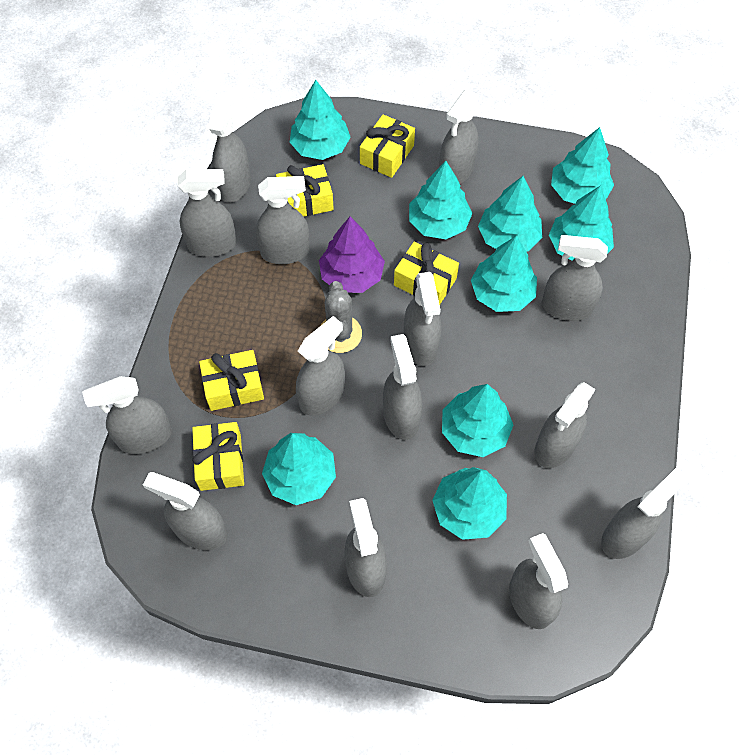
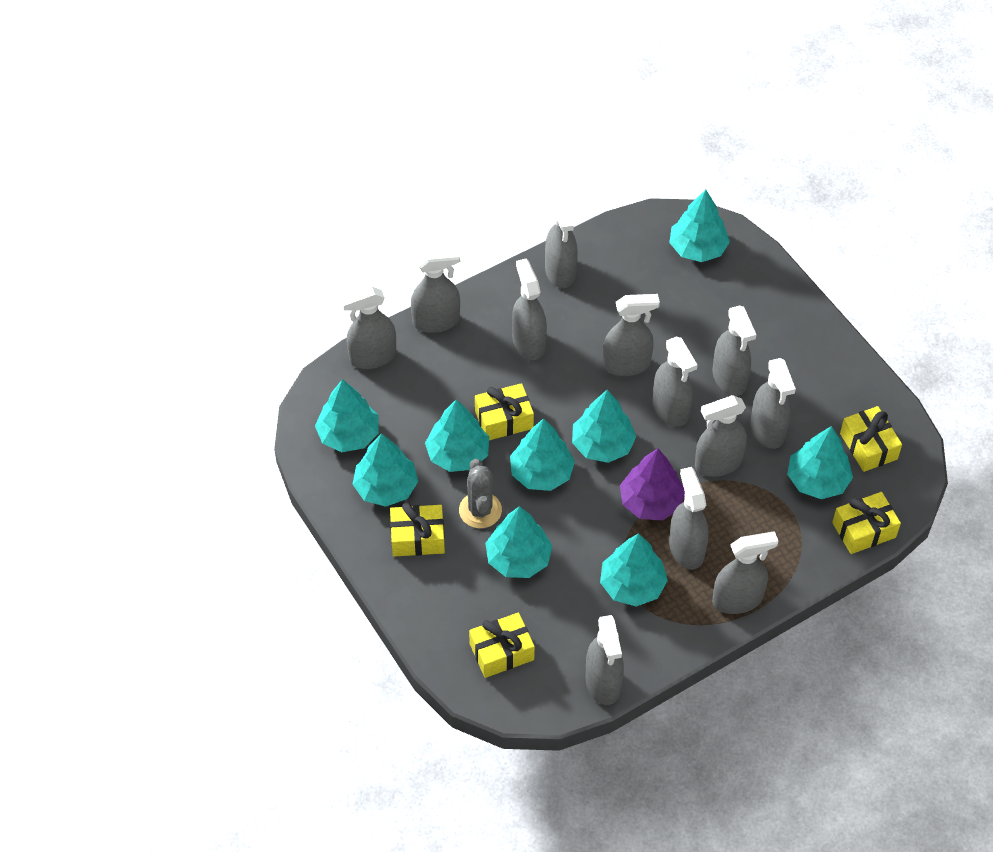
grey spray bottle: [82,376,172,454] [143,472,228,550] [178,169,237,257] [209,92,251,203] [256,176,310,264] [296,316,345,415] [345,498,387,597] [383,334,422,440] [404,272,441,366] [439,90,479,184] [509,533,568,629] [535,382,596,468] [542,235,608,321] [601,468,687,559] = 14 -> [341,287,396,369] [411,249,460,333] [512,259,547,360] [545,198,578,288] [586,615,624,705] [603,294,660,376] [653,337,698,427] [669,467,709,570] [695,395,747,477] [712,531,778,614] [713,305,756,396] [751,358,796,449] = 12

